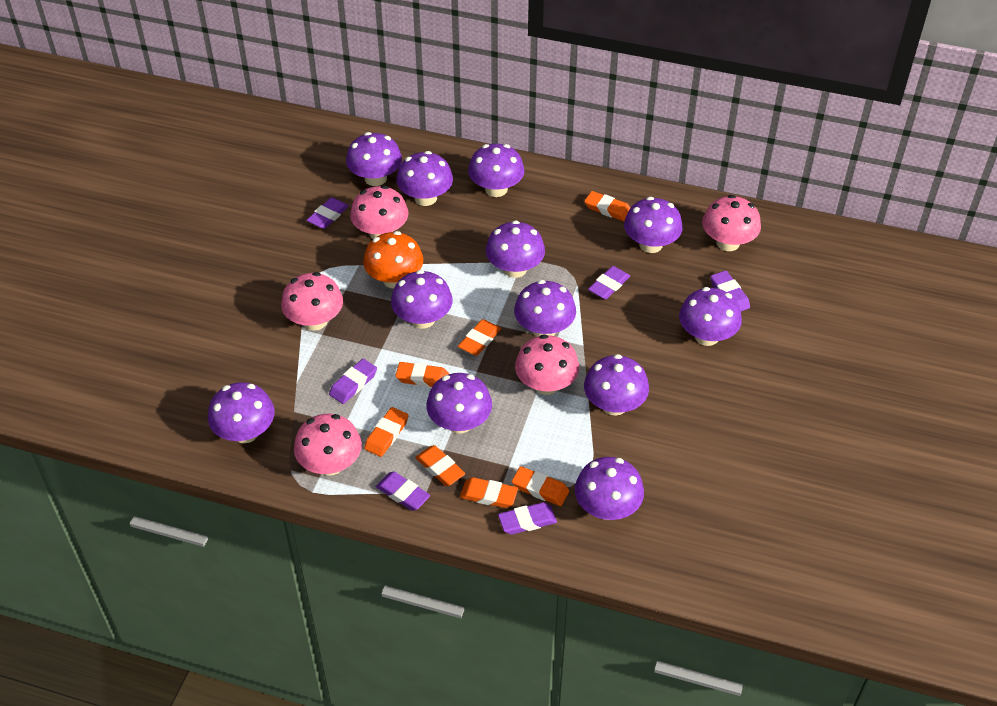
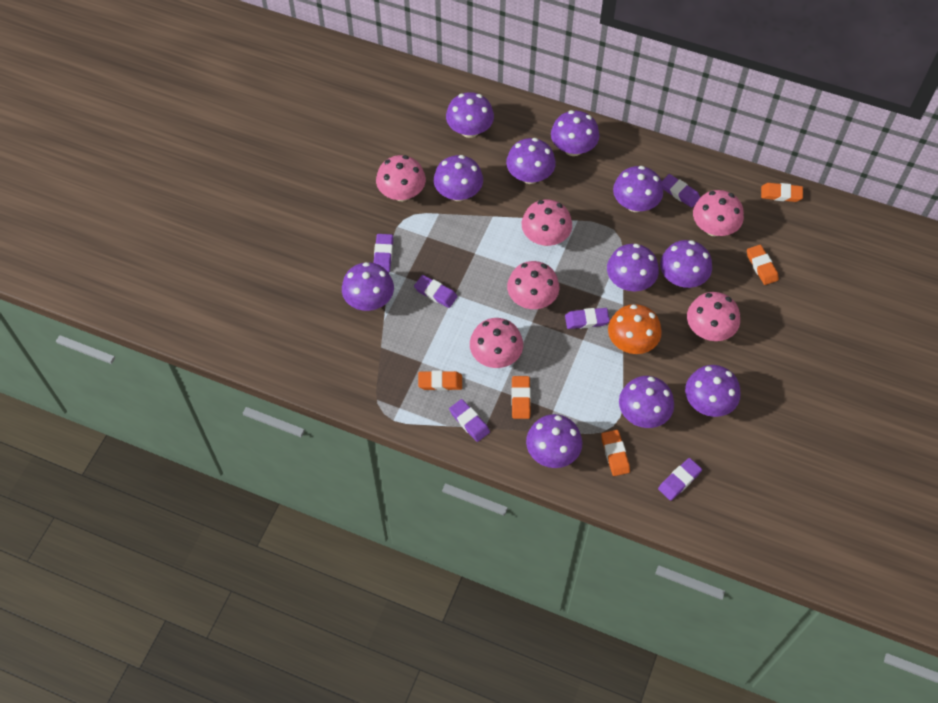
orange eraser: [364,407,409,457] [395,362,449,387] [415,445,465,486] [458,319,501,356] [460,477,518,508] [512,466,569,506] [584,191,630,221] = 7 -> [418,371,462,391] [511,376,531,419] [601,430,630,476] [747,245,779,285] [761,183,803,202] = 5
pink mushroom: [281,272,343,331] [294,414,362,476] [350,185,408,239] [515,334,579,395] [702,195,761,251] = 5 -> [376,155,426,201] [470,318,523,368] [507,261,560,309] [522,200,572,246] [687,292,740,341] [693,190,744,236] = 6
purple mushroom: [208,382,275,443] [346,132,402,186] [391,270,453,329] [396,151,453,206] [426,373,492,434] [468,144,525,197] [486,220,545,278] [514,280,576,337] [575,457,644,520] [584,354,649,416] [624,197,683,253] [679,287,742,346] = 12 -> [342,262,394,311] [434,155,483,201] [446,92,494,138] [506,138,556,184] [526,414,582,468] [551,110,599,156] [607,244,659,291] [613,166,663,212] [619,376,674,428] [660,240,712,288] [685,365,741,417] = 11

